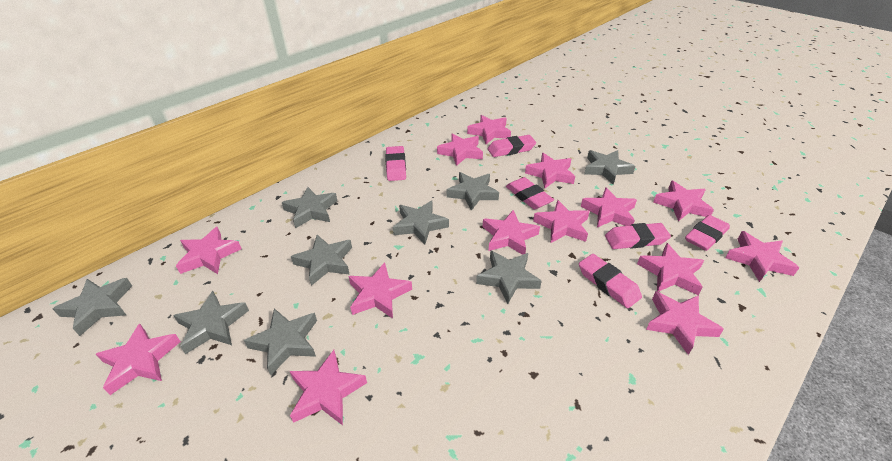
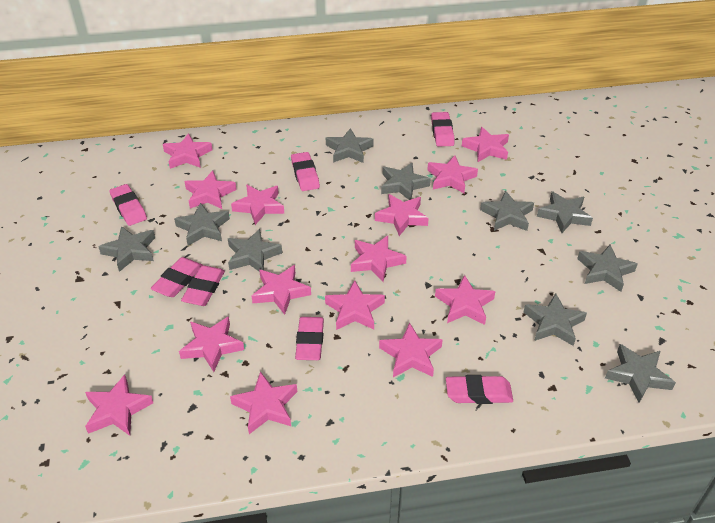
grey star: [53,278,132,336] [173,291,249,354] [244,309,317,375] [282,187,337,228] [291,235,352,286] [393,201,449,245] [447,172,499,211] [476,250,542,304] [584,150,636,185] = 9 -> [98,226,155,272] [174,203,230,246] [228,229,282,271] [326,129,374,163] [381,162,431,200] [480,190,534,231] [523,293,587,346] [537,191,593,233] [577,244,638,292] [605,344,676,403] = 10
pink eraser: [385,146,406,181] [488,135,536,157] [506,177,554,209] [579,254,642,308] [605,223,671,249] [685,215,730,251] = 6 -> [109,184,147,226] [151,257,202,297] [181,265,225,306] [291,152,320,191] [295,317,324,360] [431,112,454,147] [446,375,513,404] = 7

